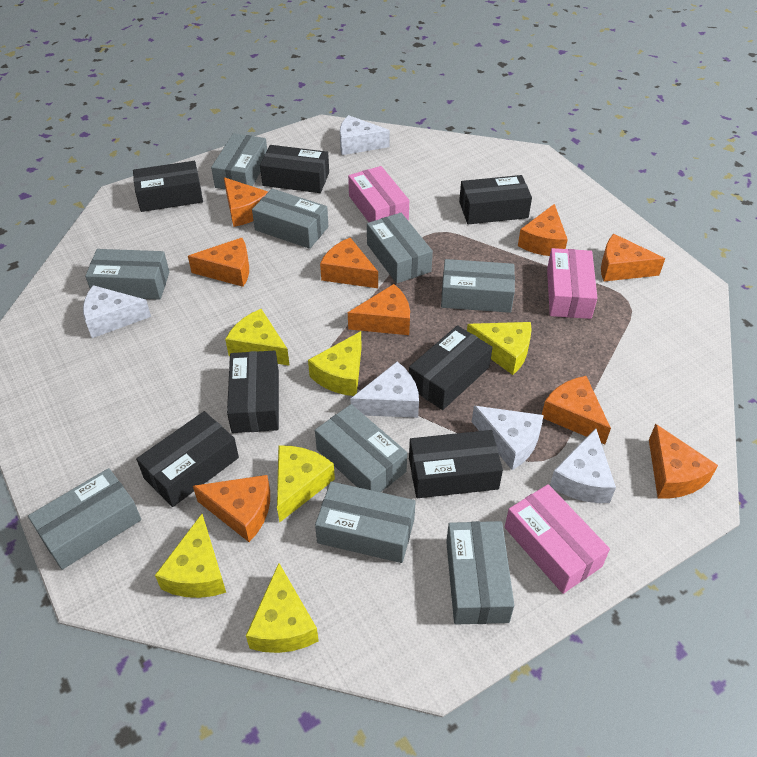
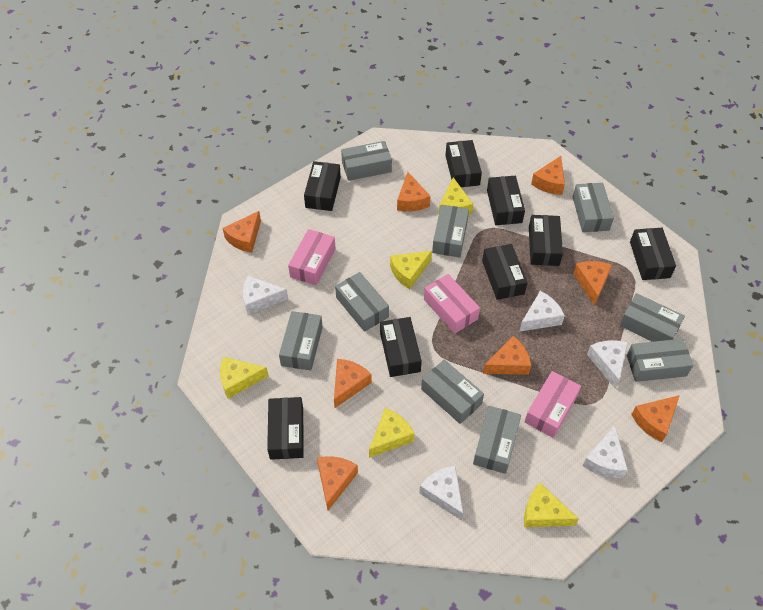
black box: [133,161,203,212] [136,411,239,507] [227,350,279,433] [260,145,329,193] [409,325,493,410] [409,430,503,498] [459,175,532,224] = 7 -> [267,397,304,460] [304,161,341,211] [380,317,422,377] [445,140,482,187] [482,244,528,300] [487,176,525,225] [529,215,563,266] [630,228,676,280] = 8
orange cheese: [188,238,249,287] [193,475,270,542] [224,177,268,227] [320,238,378,288] [348,284,410,335] [518,204,568,256] [542,376,611,444] [601,234,665,282] [649,424,718,498] = 9 -> [223,211,261,253] [317,456,358,510] [334,359,372,408] [397,172,431,212] [483,336,531,375] [531,156,565,195] [573,261,612,305] [631,395,680,442] = 8
yellow cheese: [155,514,226,598] [225,309,290,366] [246,563,319,653] [277,445,335,522] [308,331,362,396] [467,322,532,375] = 6 -> [220,357,269,399] [369,408,415,458] [390,251,432,289] [439,177,473,215] [524,483,579,527] = 5

